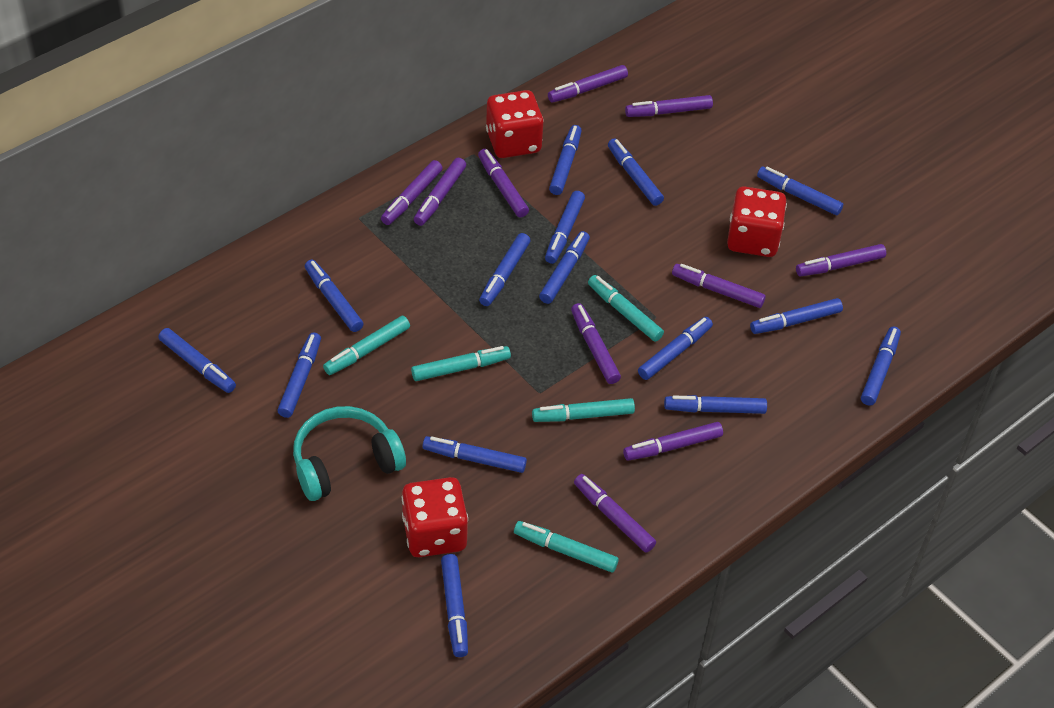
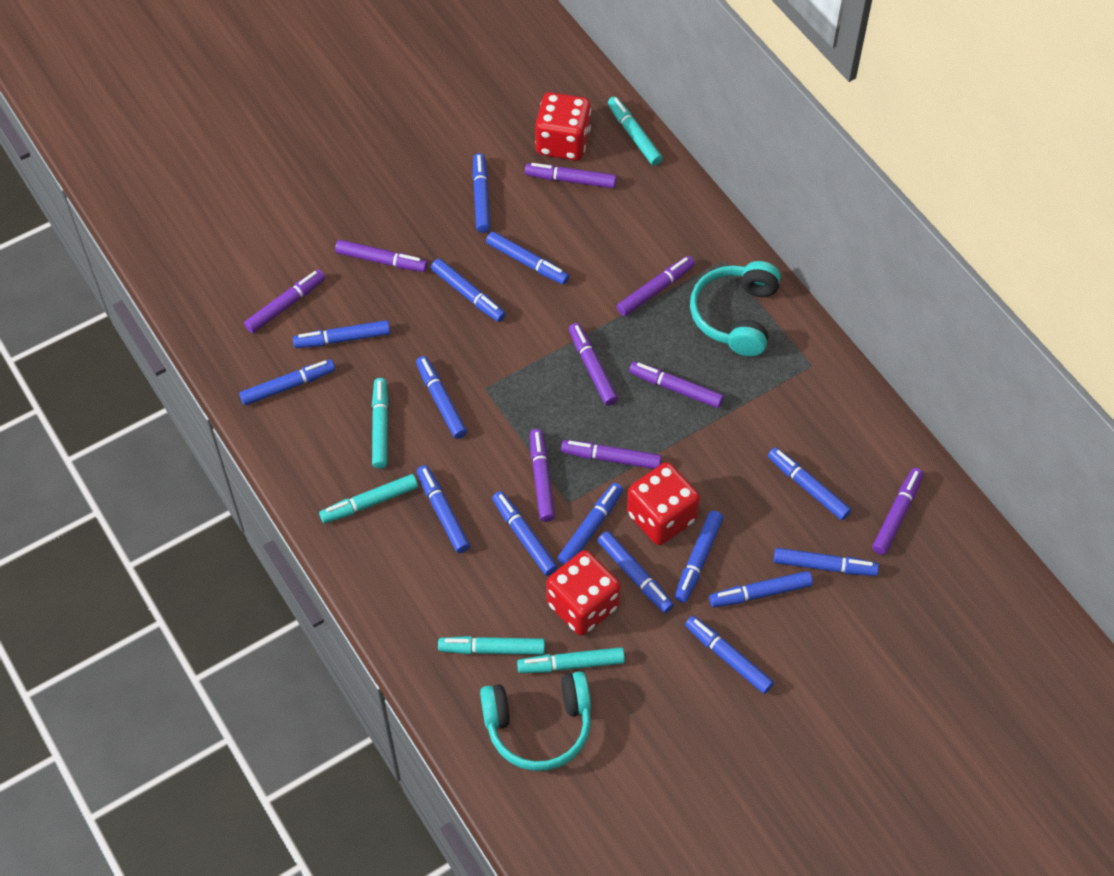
purple marker: [381,160,442,225] [414,158,466,226] [478,149,529,218] [548,65,628,103] [571,303,621,384] [574,474,656,553] [623,422,723,461] [625,95,713,117] [672,264,766,308] [796,244,886,277] = 10 -> [244,269,325,333] [335,240,428,272] [525,163,617,188] [530,429,555,522] [561,440,662,469] [569,323,618,406] [617,256,695,316] [629,361,724,408] [872,468,923,555] = 9
turquoise headphones: [293,406,406,501] = 1 -> [480,671,591,771] [690,261,781,356] = 2

